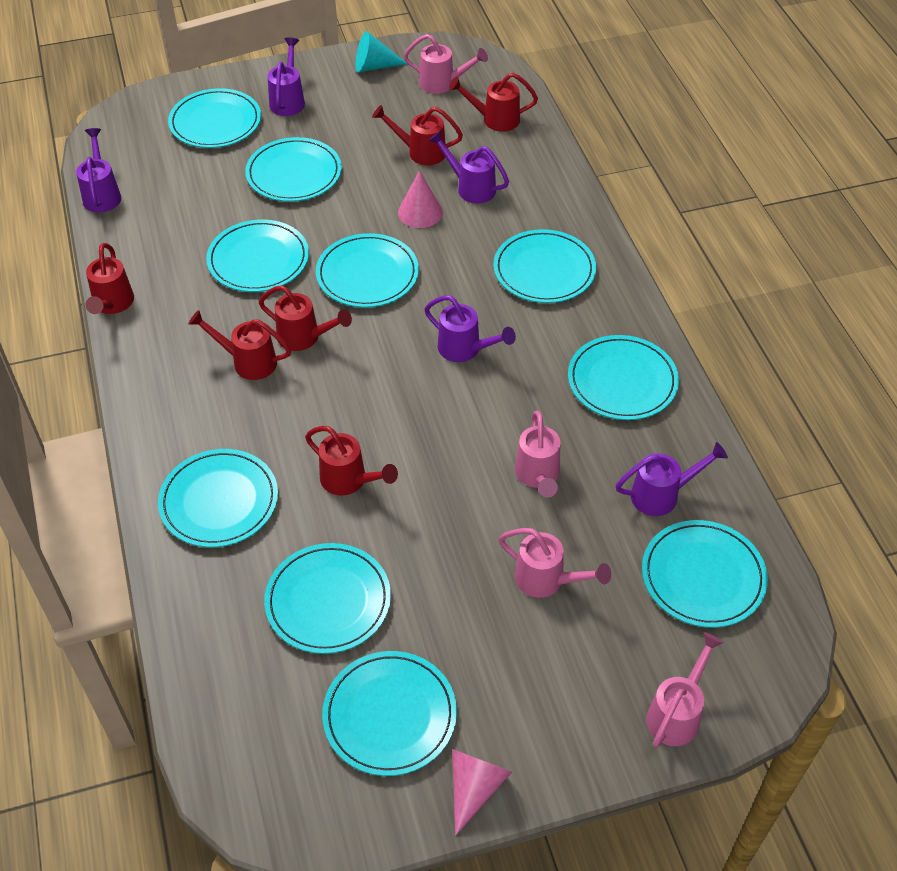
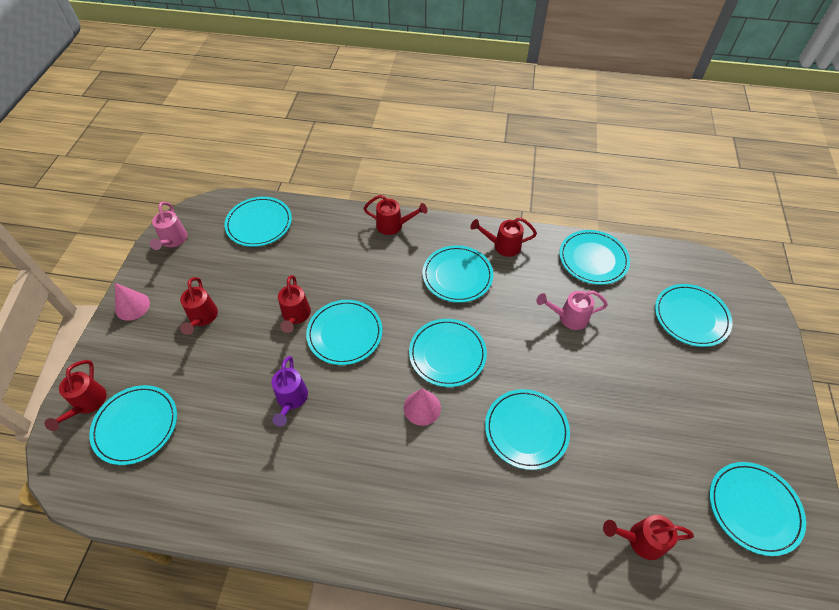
pink watering can: [404,34,488,94] [499,528,611,598] [515,411,560,498] [646,632,724,748] = 4 -> [150,202,188,250] [536,290,608,330] = 2
purple watering can: [76,128,121,213] [267,37,305,116] [424,295,516,362] [429,131,509,204] [616,442,728,516] = 5 -> [272,356,308,427] = 1
turquoise cone: [355,31,407,72] = 1 -> none = 0
turquoise plate: [158,449,278,547] [168,88,261,148] [206,219,309,292] [245,137,342,202] [264,543,391,654] [316,233,419,308] [322,651,457,776] [493,229,596,303] [568,335,679,420] [642,520,768,628] = 10 -> [89,385,177,465] [224,197,292,247] [306,300,382,365] [409,319,487,387] [422,245,493,303] [485,389,570,470] [559,230,630,285] [655,284,732,347] [709,462,806,556] = 9

